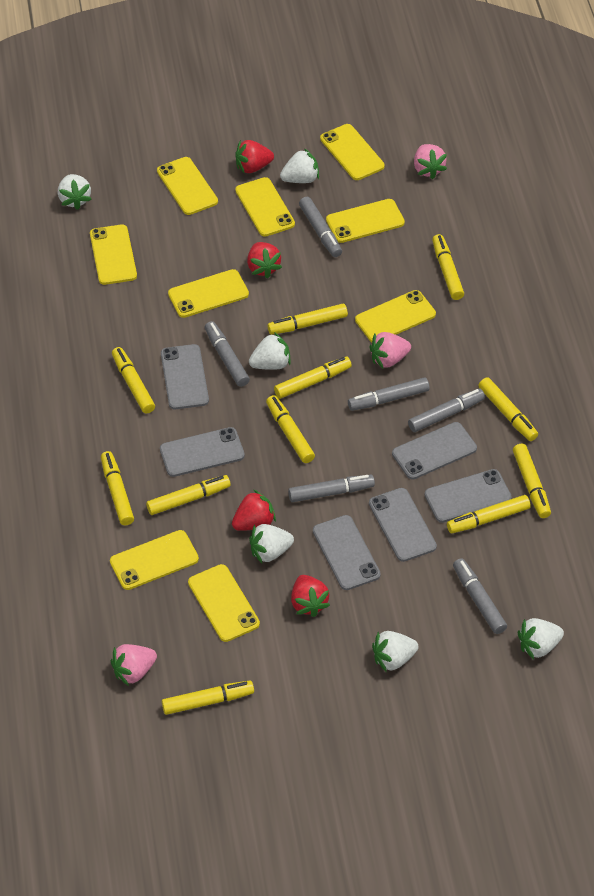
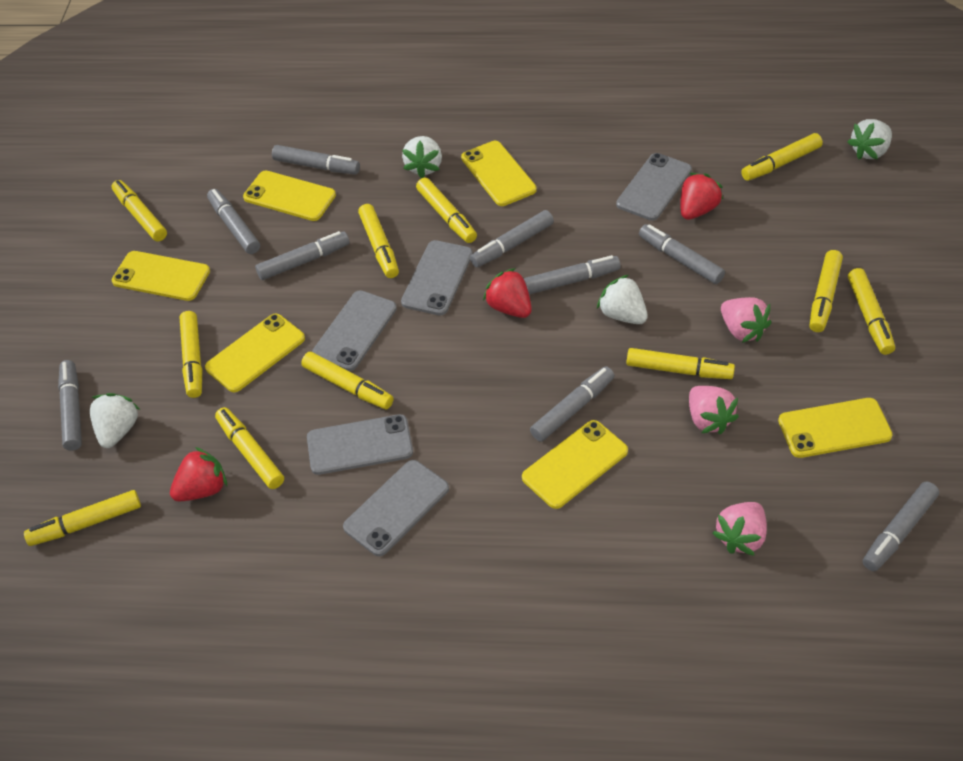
grey marker: [205,321,250,387] [288,475,375,502] [299,197,342,257] [348,377,430,411] [408,388,485,432] [453,558,507,634] = 6 -> [58,360,82,451] [207,189,260,254] [255,231,350,280] [272,145,360,174] [470,210,554,267] [524,255,620,294] [530,366,614,442] [639,224,725,284] [863,481,939,571] = 9
grey phone: [160,427,245,477] [161,344,209,409] [313,515,381,590] [369,488,437,562] [392,422,477,479] [424,469,512,523] = 6 -> [307,414,413,475] [312,290,397,371] [343,460,449,556] [401,240,473,315] [616,153,692,221] = 5
red strawberry: [232,489,276,531] [235,140,274,174] [247,242,282,278] [291,575,330,617] = 4 -> [170,447,227,502] [483,268,532,318] [681,173,723,220] = 3
white strawberry: [58,174,92,210] [249,332,291,370] [249,524,294,563] [280,148,319,183] [372,631,419,673] [518,618,564,659] = 6 -> [90,393,140,448] [402,136,442,178] [597,275,648,324] [847,119,892,160] = 4
yellow phone: [90,225,137,285] [110,530,199,590] [157,157,218,215] [168,269,249,318] [188,564,260,642] [235,177,295,237] [320,124,385,180] [326,199,405,243] [355,290,436,342] = 9 -> [112,251,210,301] [205,313,305,392] [243,170,336,221] [461,141,537,206] [522,420,628,509] [778,398,893,458] = 6

